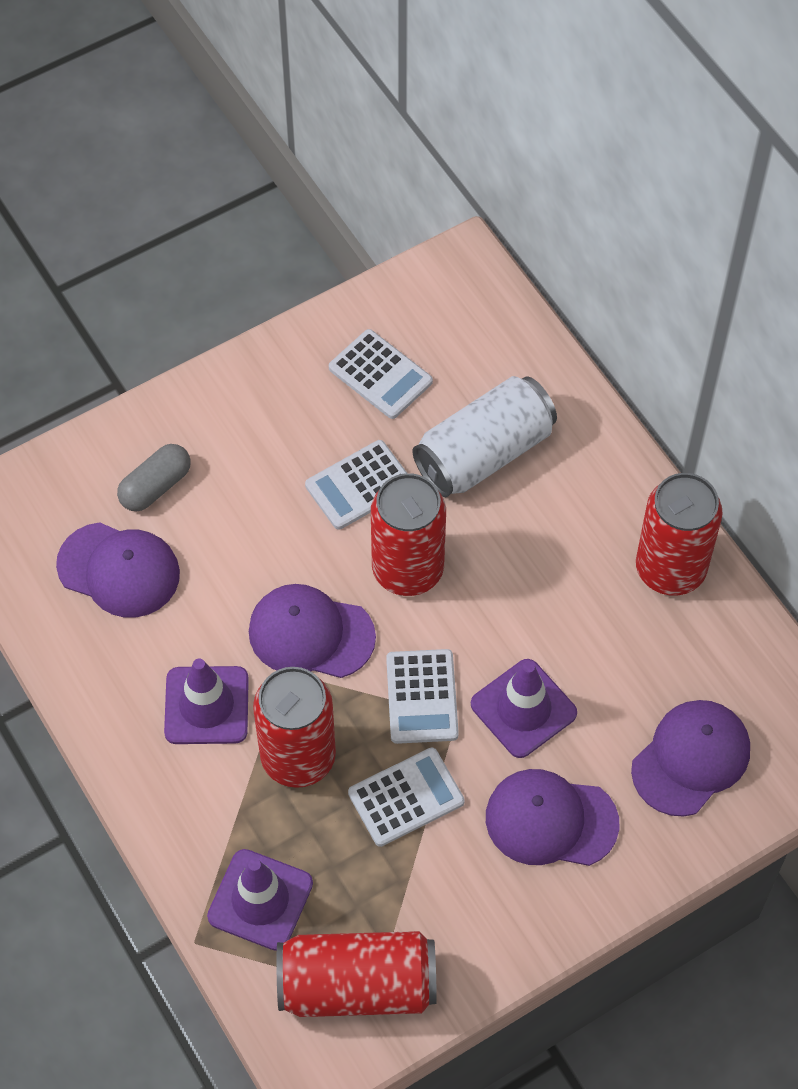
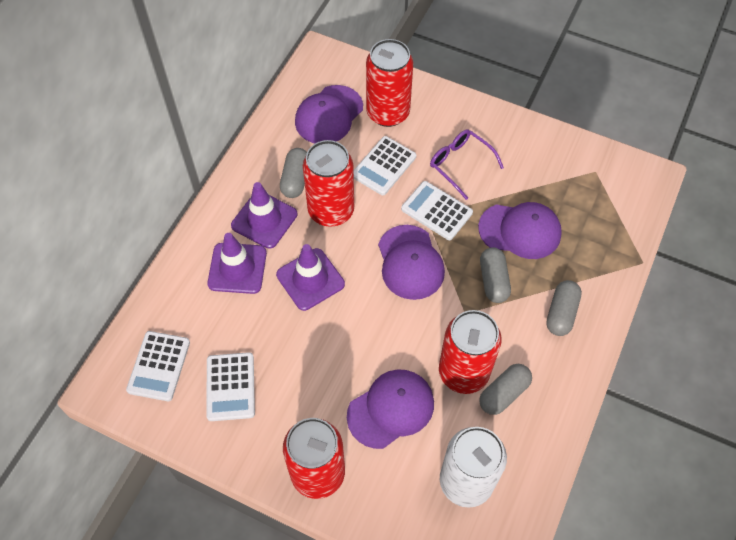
grey capsule: [117,444,191,511] = 1 -> [280,148,307,198] [480,247,511,303] [480,364,532,415] [546,280,582,336] = 4
purple glasses: none = 0 -> [430,129,504,200] = 1

